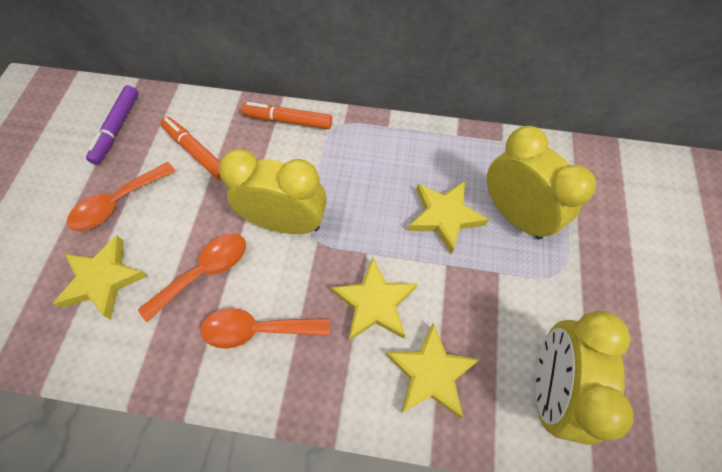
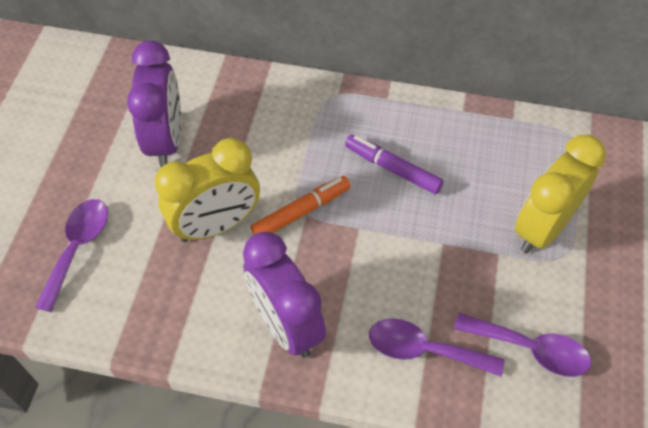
orange marker: [160,117,221,180] [241,102,332,129] = 2 -> [251,176,351,235] = 1
orange spoon: [67,162,175,231] [138,233,246,322] [200,308,330,349] = 3 -> none = 0
purple clock: none = 0 -> [127,41,181,167] [243,232,326,358] = 2
purple spoon: none = 0 -> [35,199,108,312] [369,318,504,376] [454,313,591,377] = 3
yellow clock: [218,149,327,234] [487,126,596,240] [535,311,634,445] = 3 -> [155,138,260,242] [515,135,606,253] = 2
yellow star: [53,236,148,320] [331,257,417,341] [386,323,480,418] [407,181,489,255] = 4 -> none = 0

